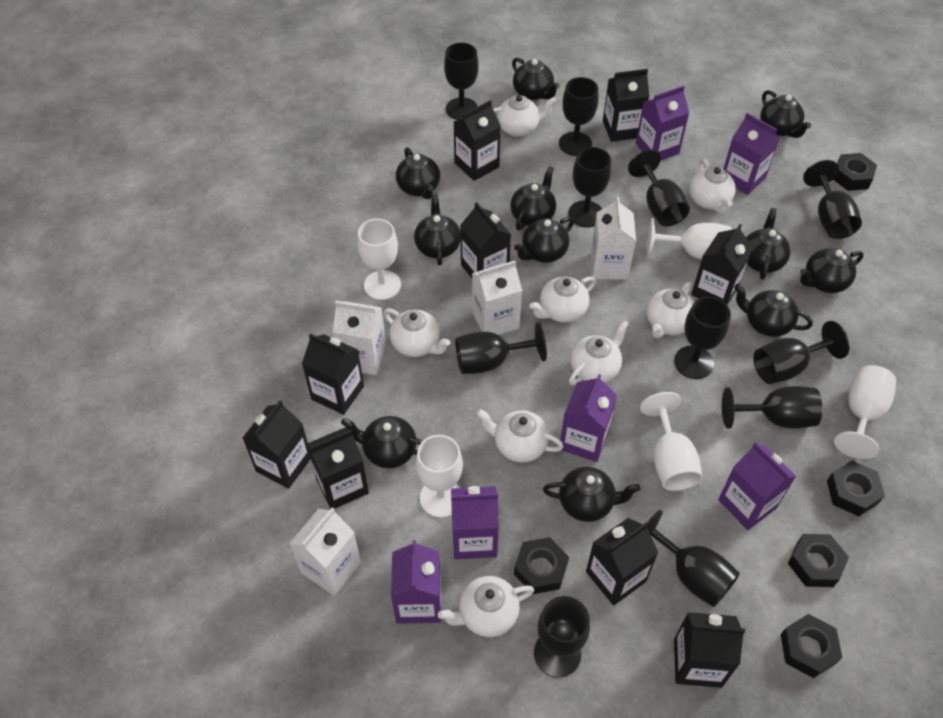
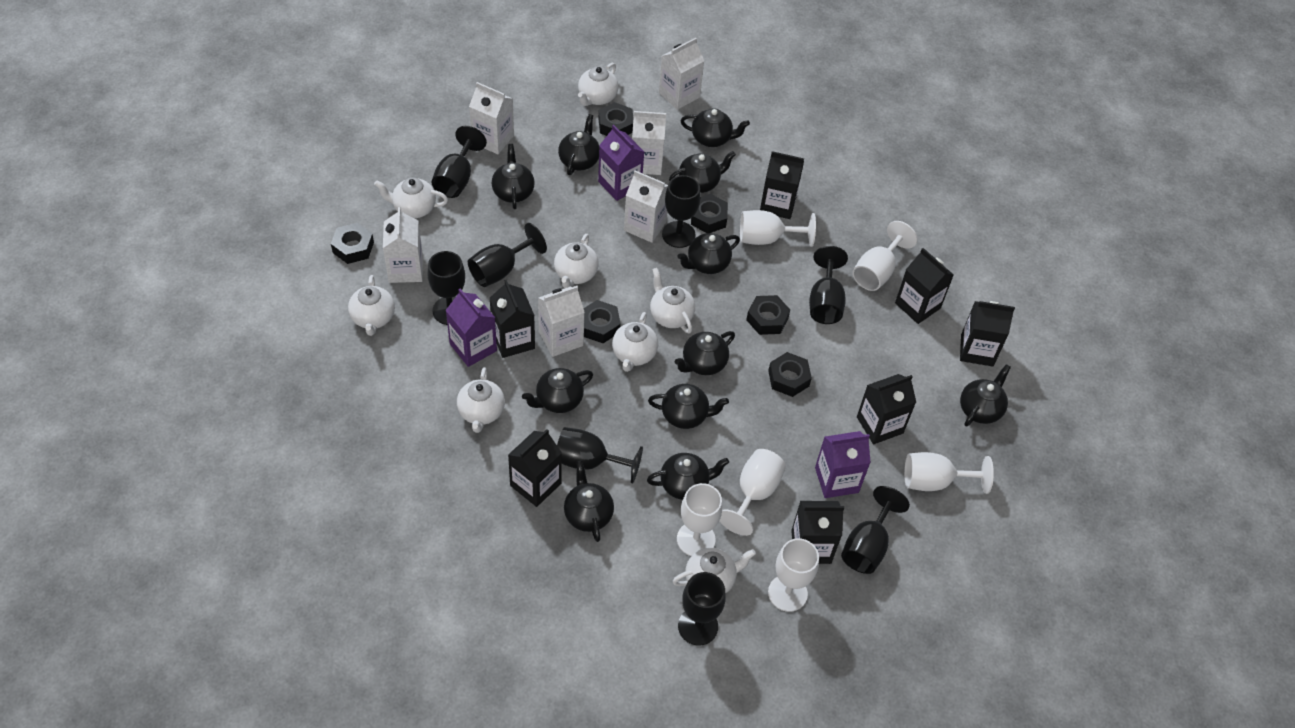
black carton: [243,400,310,489] [302,334,364,415] [306,427,369,509] [454,100,501,181] [460,202,511,278] [586,518,659,605] [603,69,650,142] [674,612,745,688] [691,224,753,305] = 9 -> [490,280,535,358] [508,429,562,507] [760,151,804,219] [791,501,844,564] [857,374,916,444] [895,248,954,324] [960,301,1015,367] = 7
black goblet: [444,43,479,120] [455,322,547,374] [534,596,590,678] [559,77,598,156] [568,147,611,227] [628,150,690,226] [647,510,740,607] [674,297,731,379] [722,386,822,429] [753,321,850,384] [803,160,862,239] = 11 -> [427,251,465,325] [432,126,487,198] [468,223,547,287] [557,427,643,484] [662,175,701,248] [678,572,726,646] [809,246,848,324] [841,486,910,574] = 8
black nut: [514,537,569,594] [780,614,842,678] [788,534,849,587] [827,461,885,516] [833,153,877,191] = 5 -> [331,223,374,264] [583,300,621,343] [599,102,633,136] [691,194,728,233] [746,295,790,335] [768,352,812,397] = 6
purple carton: [391,540,441,624] [451,486,499,559] [560,374,617,462] [636,85,690,160] [718,442,796,530] [723,113,780,195] = 6 -> [446,289,497,367] [598,125,644,201] [815,431,871,498] = 3
white carton: [289,507,361,596] [333,301,386,375] [472,261,522,335] [591,197,636,280] = 4 -> [383,207,423,283] [469,82,514,154] [538,286,585,357] [624,170,668,243] [632,111,666,175] [659,38,704,110] = 6
white goblet: [357,219,401,300] [416,435,463,518] [640,392,702,491] [647,218,732,260] [834,365,896,459] = 5 -> [677,483,722,556] [719,449,786,536] [740,210,816,247] [768,538,819,612] [853,221,918,291] [904,452,994,494] = 6

